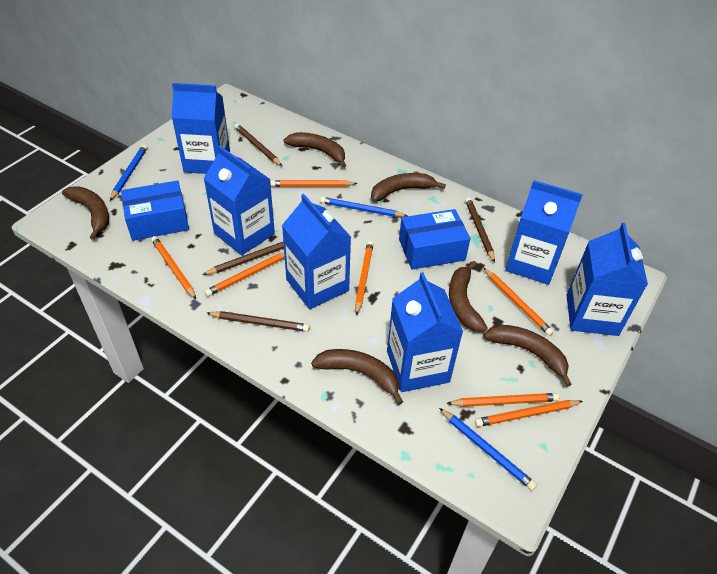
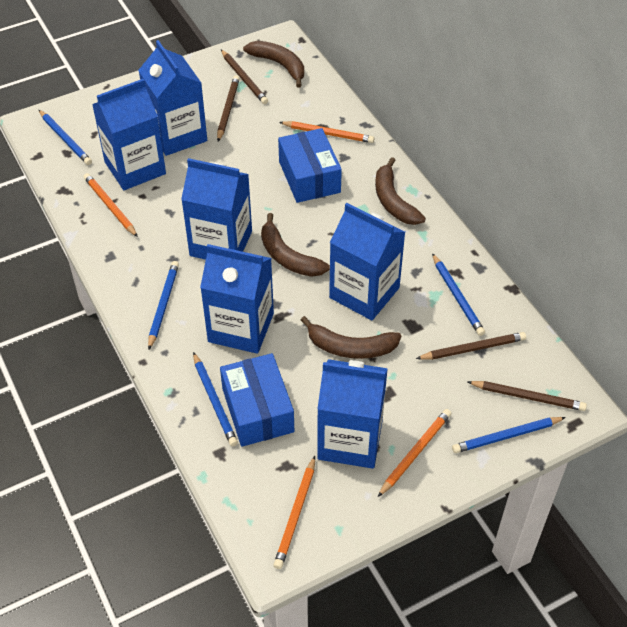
blue pencil: [110,145,147,201] [320,197,407,217] [439,408,537,490] = 3 -> [39,110,92,165] [148,261,179,350] [193,352,238,446] [432,253,485,336] [452,417,566,453] = 5
brown banana: [62,186,109,240] [284,132,346,168] [311,349,403,405] [371,173,446,202] [449,261,488,332] [484,325,572,387] = 6 -> [243,41,304,88] [261,213,330,277] [301,316,401,359] [375,157,426,225] = 4
orange pencil: [151,236,196,299] [205,252,285,296] [270,180,358,187] [355,241,373,316] [446,393,559,407] [475,400,583,427] [484,268,554,336] = 7 -> [84,173,138,237] [273,456,315,569] [279,121,374,143] [378,409,451,497] = 4

